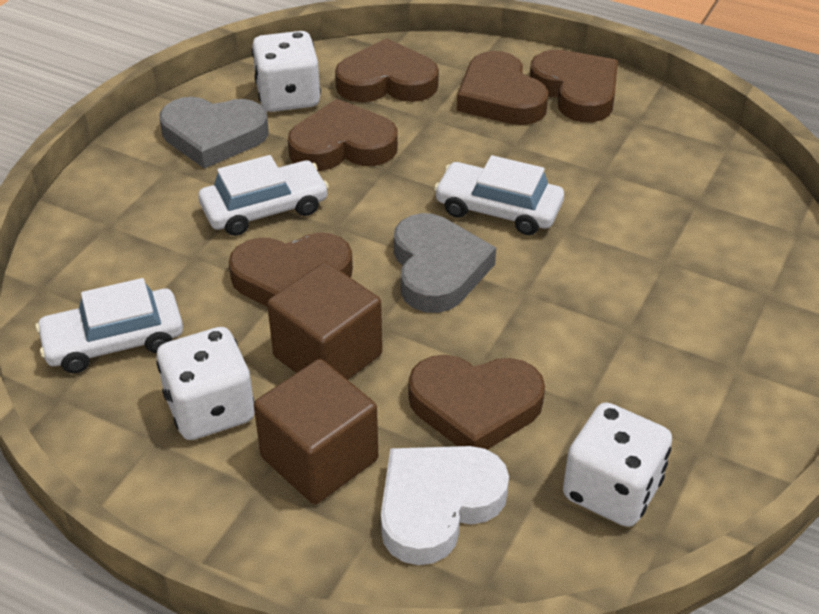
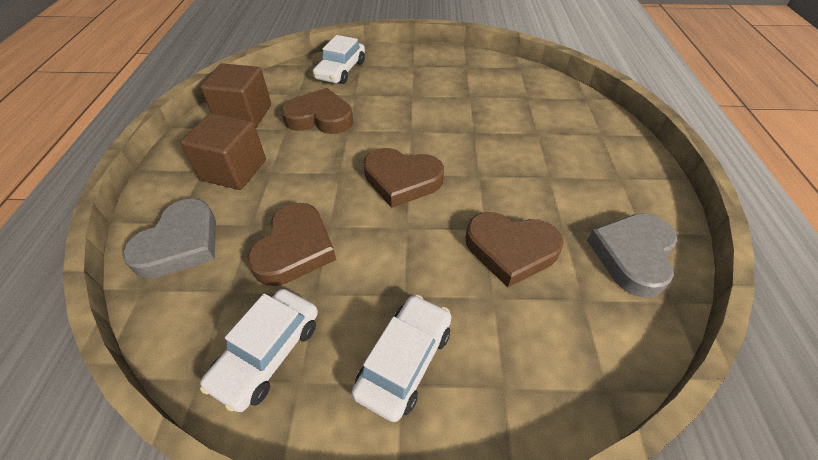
brown heart: [229,232,353,307] [288,99,398,171] [335,38,439,102] [408,355,545,450] [457,51,549,125] [530,50,618,122] = 6 -> [247,203,336,286] [281,88,353,134] [363,148,444,208] [466,212,564,288] = 4
white dice: [156,327,255,440] [252,31,321,112] [563,402,672,527] = 3 -> none = 0
white heart: [381,446,509,565] = 1 -> none = 0

